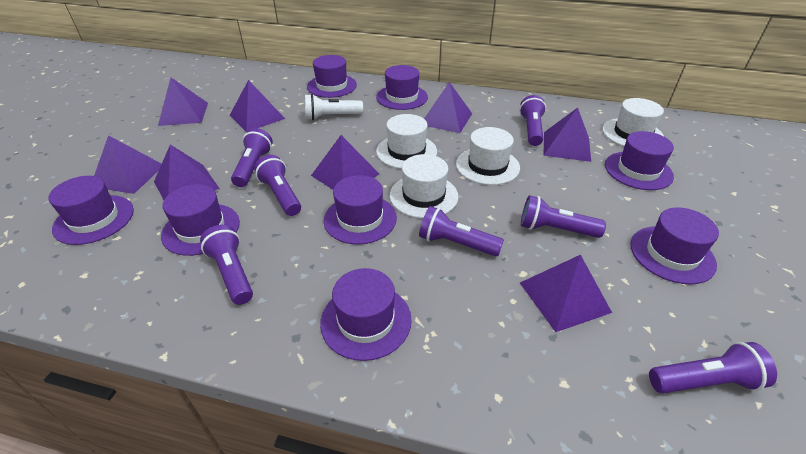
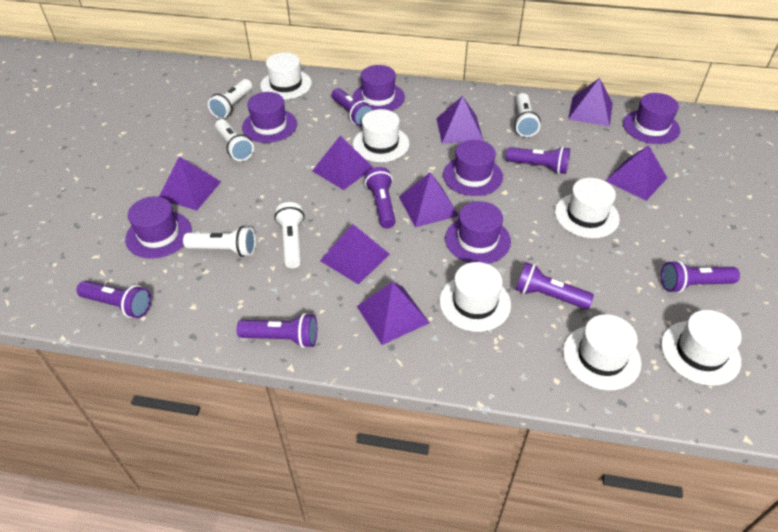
purple hat: [48,176,134,245] [161,184,240,256] [307,55,357,98] [320,268,412,361] [323,175,397,245] [376,65,428,110] [605,131,674,190] [630,207,719,284] = 8 -> [125,196,192,259] [242,92,297,143] [352,65,405,111] [443,140,503,196] [445,201,511,264] [623,93,680,144] = 6
white flashlight: [305,94,363,120] = 1 -> [183,226,256,257] [208,79,252,119] [215,119,254,161] [274,202,305,268] [514,93,541,137] = 5
white hat: [376,114,437,169] [390,154,459,218] [456,127,520,185] [602,98,664,146] = 4 -> [260,53,312,99] [353,109,409,162] [440,262,511,332] [555,178,620,238] [563,314,642,390] [661,310,742,386] = 6

